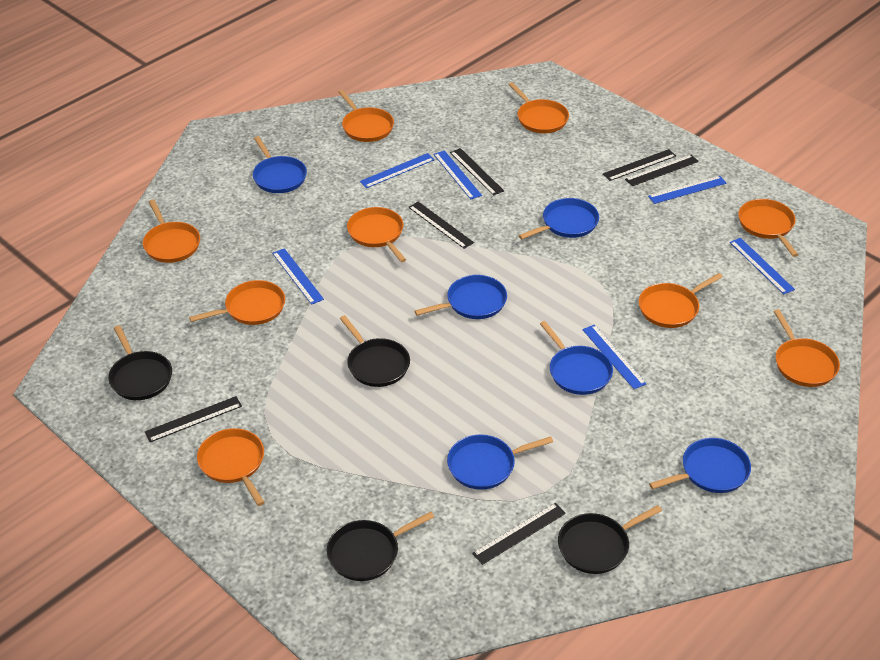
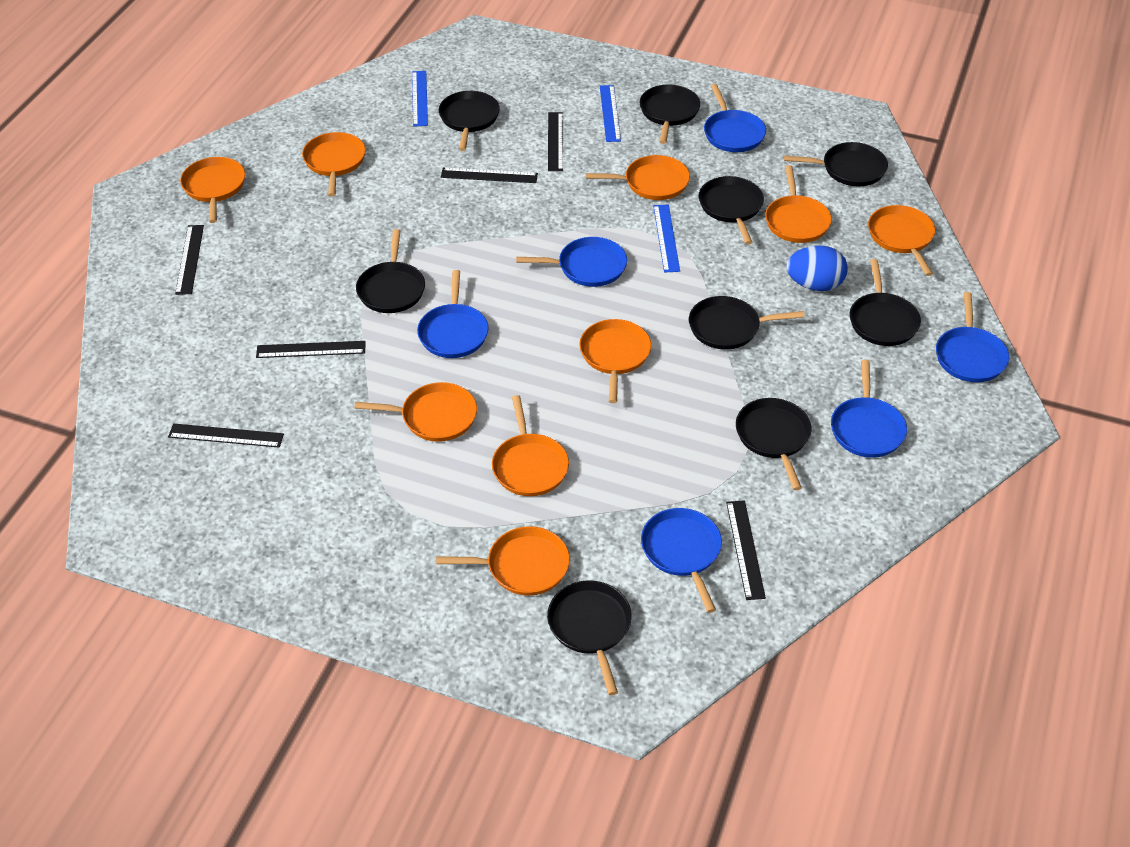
black pan: [108,325,172,400] [327,512,434,581] [340,315,410,387] [558,505,662,574] = 4 -> [356,229,425,313] [439,91,500,151] [547,580,632,695] [640,85,700,144] [689,296,804,350] [699,176,764,245] [736,398,812,490] [784,142,888,187] [850,259,921,346] = 9
blue egg: none = 0 -> [786,245,848,291] = 1
blue ruler: [272,248,324,305] [360,153,435,188] [434,150,482,199] [582,325,646,389] [648,176,727,204] [730,238,795,294] = 6 -> [412,71,428,127] [600,85,621,142] [653,205,680,272] = 3

